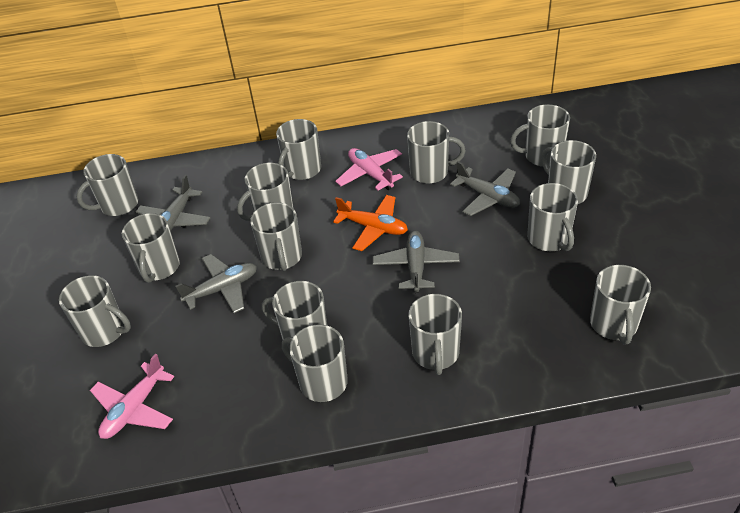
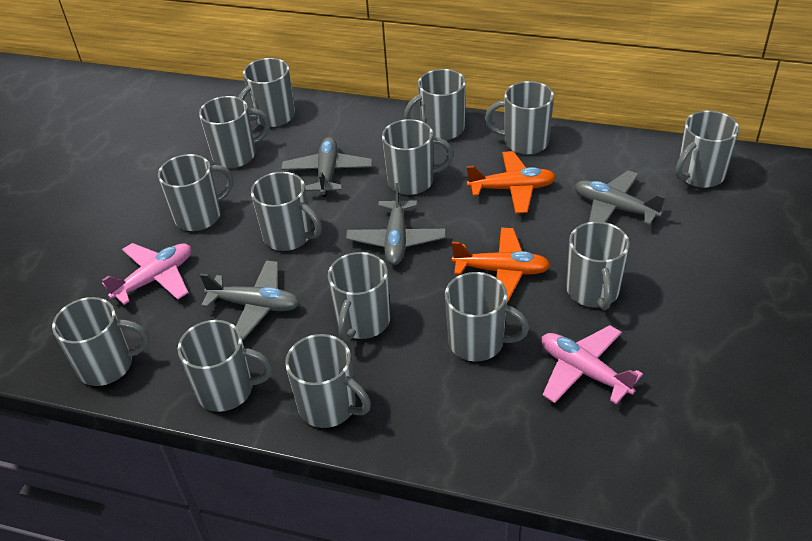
orange plane: [333,195,408,251] = 1 -> [451,228,550,303] [467,151,556,214] = 2

